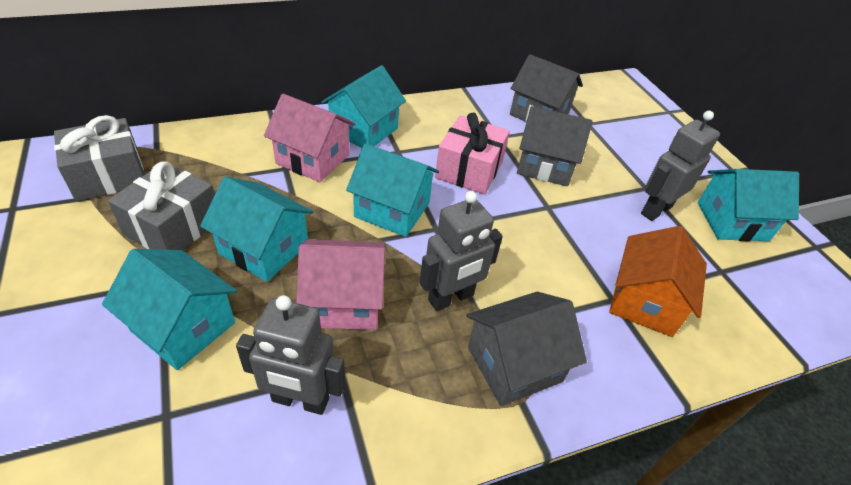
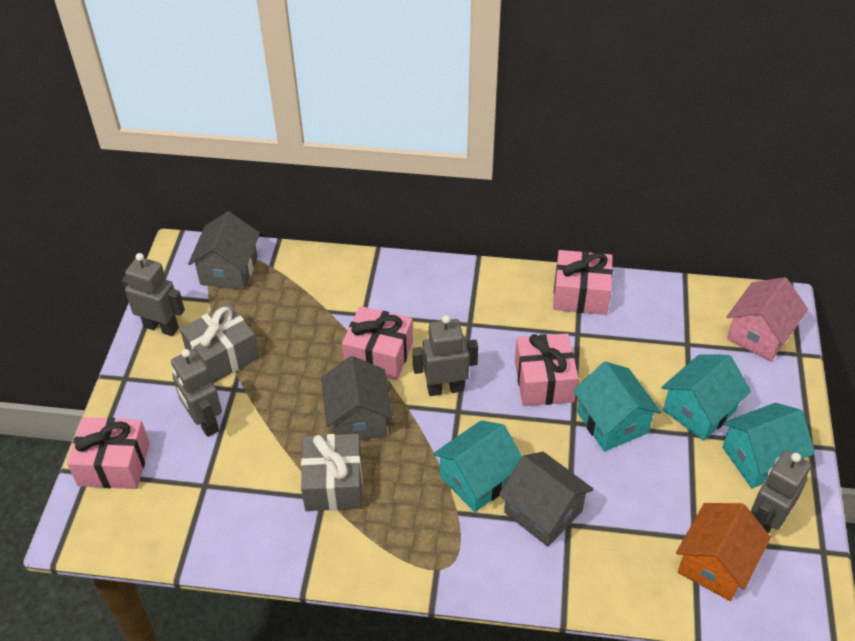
grey robot: [236,295,345,415] [420,191,503,311] [641,111,720,221] = 3 -> [122,253,185,336] [171,349,222,437] [412,315,478,396] [751,450,811,534] = 4
pink gift: [435,113,510,195] = 1 -> [67,417,150,489] [342,306,413,380] [515,333,579,406] [553,250,613,315] = 4
pink house: [264,94,355,182] [296,239,385,330] = 2 -> [726,277,808,361] = 1
turquoise house: [102,249,237,370] [200,177,313,282] [321,65,406,148] [346,144,439,237] [697,169,799,241] = 5 -> [433,420,522,512] [573,362,662,451] [661,354,751,441] [722,403,815,488] = 4

